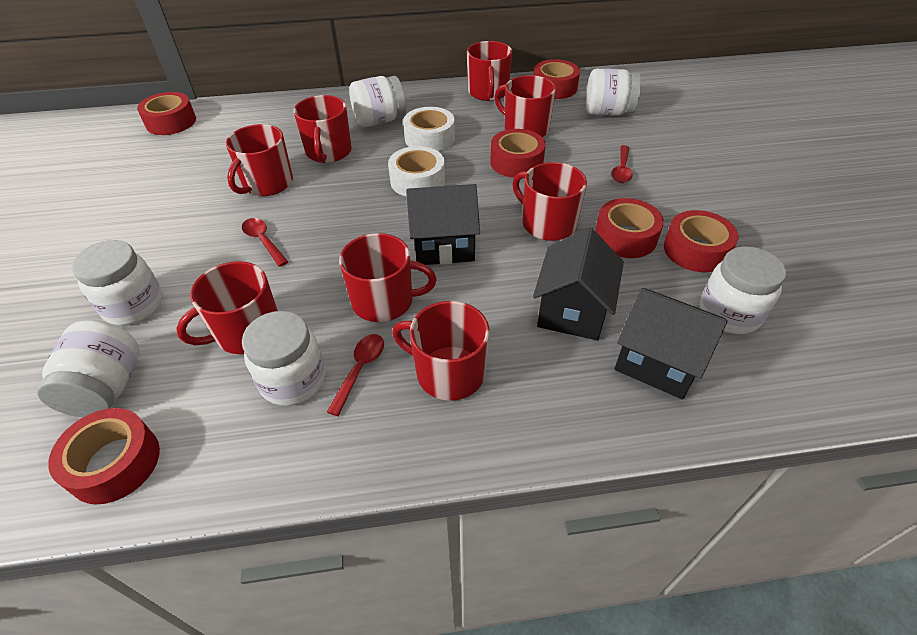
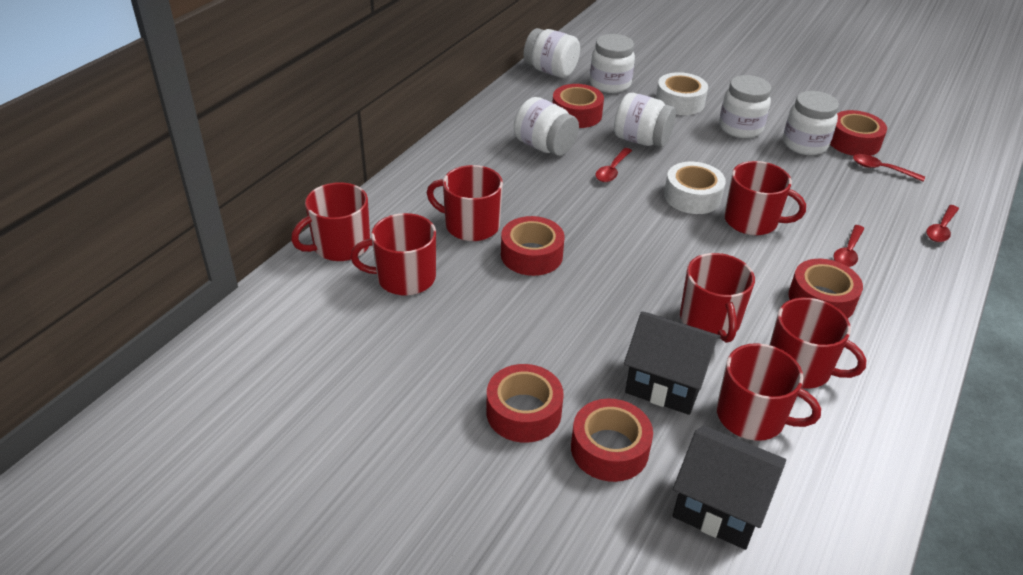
black house: [406,184,480,265] [533,228,624,340] [615,288,728,399] = 3 -> [624,311,721,415] [673,426,786,550] = 2
red mug: [176,261,278,354] [226,124,293,196] [293,95,352,163] [339,233,437,322] [392,301,490,401] [467,41,512,101] [495,75,556,137] [512,162,587,241] = 8 -> [291,182,370,261] [351,213,436,296] [427,165,503,241] [680,253,755,343] [717,343,821,441] [724,161,806,235] [770,298,866,389] = 7
red spoon: [242,218,288,267] [327,334,384,416] [611,145,633,183] = 3 -> [595,148,632,182] [833,225,865,267] [853,154,925,182] [926,205,959,242] = 4

